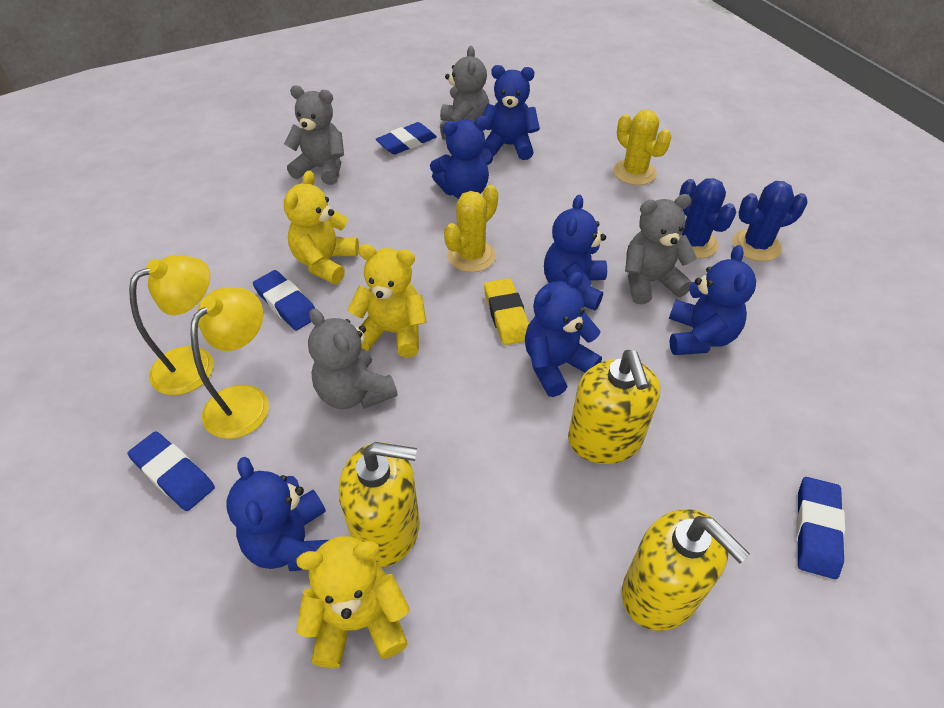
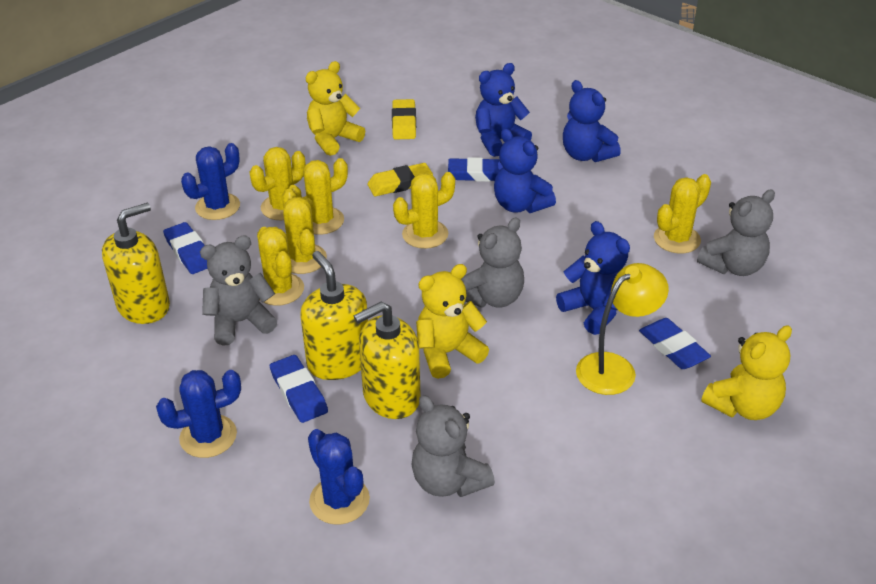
blue cactus: [679,178,736,259] [732,181,808,261] = 2 -> [156,370,241,458] [181,143,240,220] [308,429,370,525] = 3
blue teddy bear: [226,457,328,571] [430,116,493,199] [482,65,540,160] [525,272,602,397] [544,195,607,310] [669,245,756,355] = 6 -> [475,63,532,157] [494,129,556,213] [556,221,630,335] [563,80,621,162] = 4
yellow cactus: [444,185,498,272] [613,110,672,185] = 2 -> [250,147,306,220] [257,227,304,306] [282,189,327,274] [288,158,348,235] [393,172,455,249] [654,174,711,254] = 6
yellow eraser: [484,278,529,345] = 1 -> [367,163,433,196] [392,99,416,139] = 2
yellow lamp: [129,255,214,395] [190,287,269,439] = 2 -> [576,263,669,395] = 1

